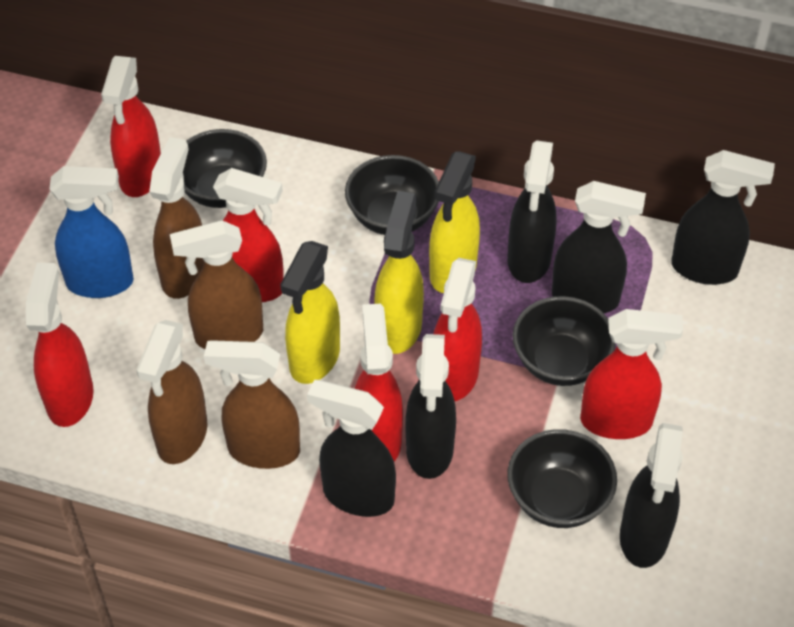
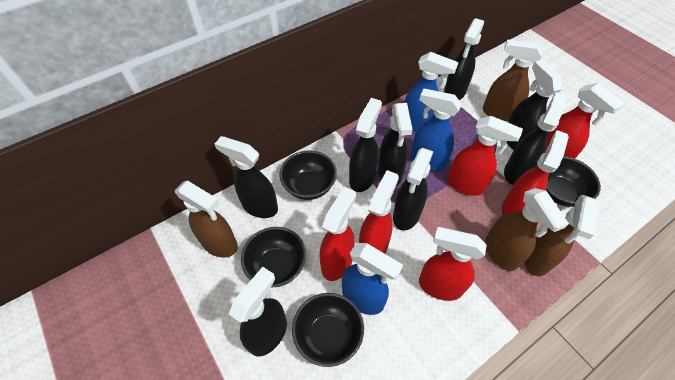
black spray bottle: [307,380,396,517] [405,334,456,479] [507,140,557,283] [552,181,646,313] [620,423,683,568] [671,150,775,285] = 6 -> [215,136,278,218] [229,267,287,357] [349,98,382,192] [378,103,413,186] [393,148,434,230] [444,18,484,100] [504,92,567,185] [506,60,562,150] = 8
blue spray bottle: [49,166,134,298] = 1 -> [342,243,403,315] [404,52,458,132] [410,89,462,171] = 3
yellow spray bottle: [280,241,340,384] [374,191,424,354] [429,152,480,293] = 3 -> none = 0

